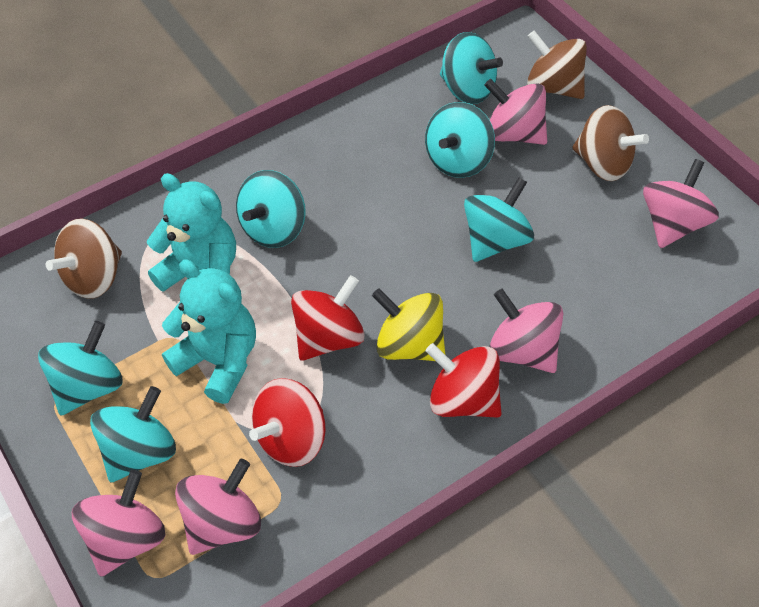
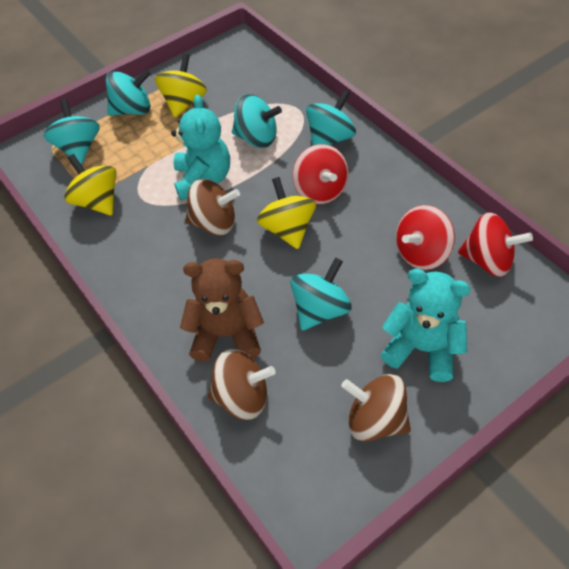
brown teddy bear: none = 0 -> [180,258,264,362] = 1
pink spinning top: [72,470,166,577] [175,459,261,555] [484,79,547,145] [489,289,563,373] [643,159,719,248] = 5 -> none = 0
turquoise spinning top: [38,321,123,416] [90,386,176,482] [236,170,306,248] [425,102,495,178] [440,32,503,104] [464,177,534,262] = 6 -> [44,99,100,164] [106,69,151,116] [232,94,282,148] [290,257,352,331] [306,90,356,146] = 5
yellow spinning top: [372,288,445,361] = 1 -> [64,154,117,216] [154,54,207,117] [257,177,316,249] = 3

